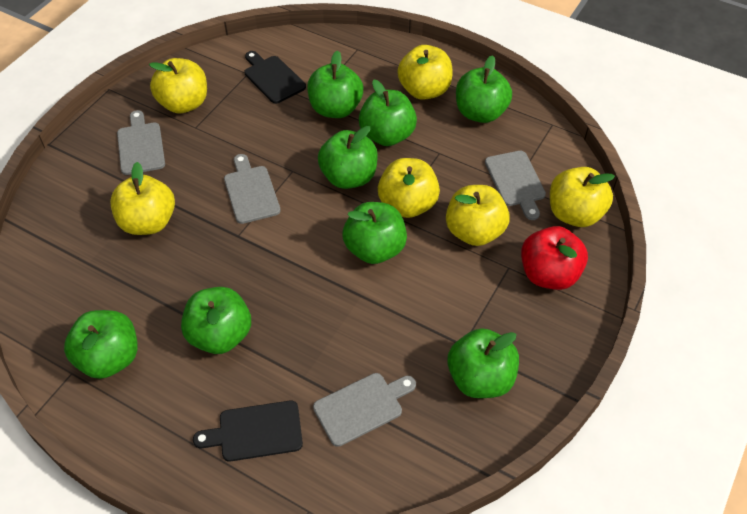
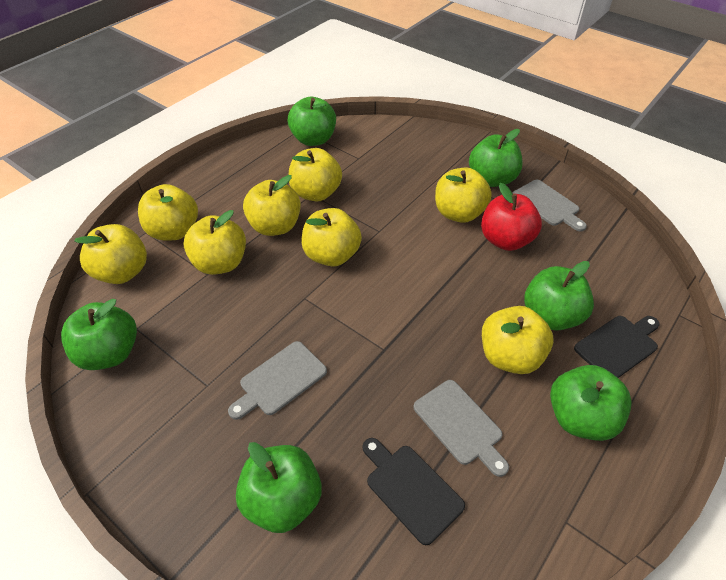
green apple: [64,310,137,379] [181,287,251,354] [307,50,363,118] [318,126,378,189] [343,202,407,264] [359,80,417,146] [447,328,519,398] [456,55,512,123] = 8 -> [61,299,137,370] [236,442,322,533] [288,97,336,146] [469,129,523,187] [524,261,594,331] [550,365,632,441] = 6
grey cutting board: [117,110,165,175] [224,154,281,224] [313,373,416,447] [485,151,546,220] = 4 -> [228,341,327,420] [413,380,509,477] [512,180,587,232] = 3
yellow apple: [110,162,175,235] [149,58,207,113] [378,158,440,218] [397,45,452,100] [446,185,510,246] [550,167,615,227] = 6 -> [74,224,147,284] [138,184,198,240] [184,210,246,275] [243,175,301,236] [289,148,342,201] [301,208,362,267] [435,167,492,223] [482,306,553,374] = 8

